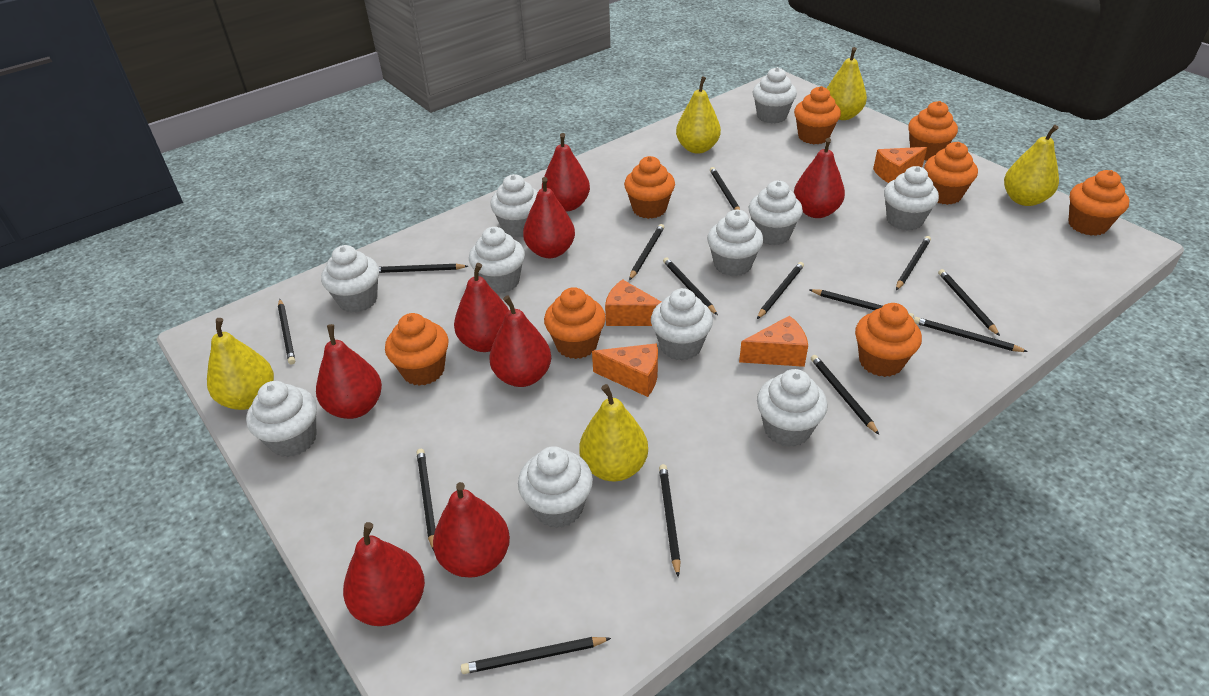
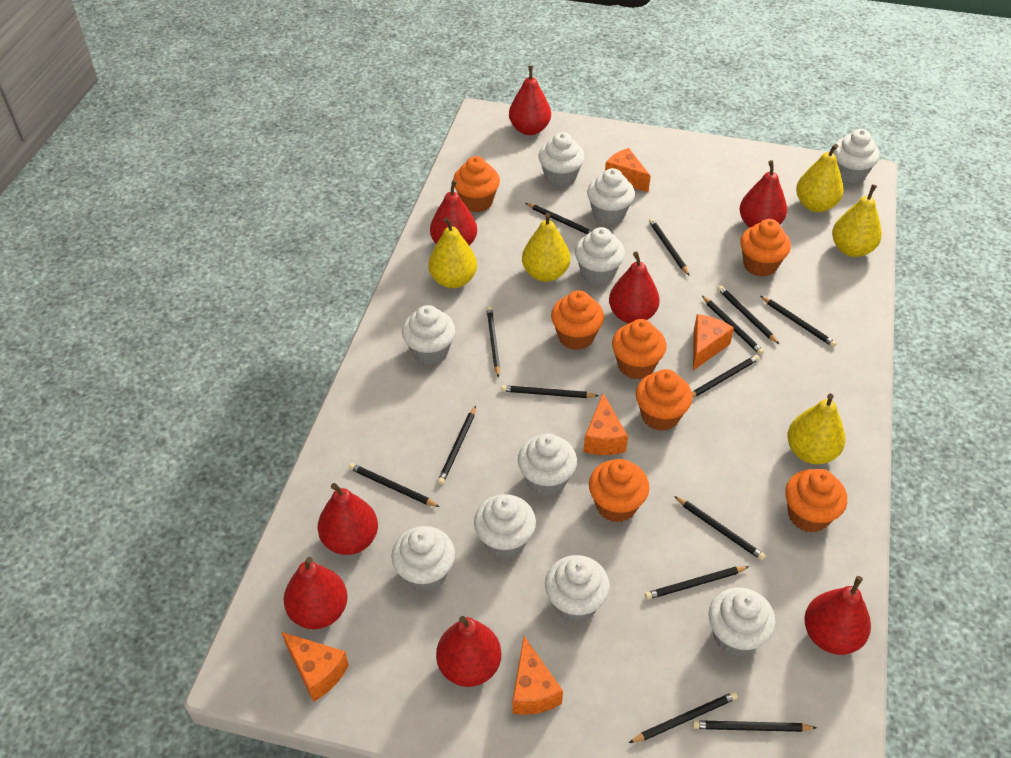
orange cheese: [592,343,658,397] [605,279,661,326] [739,316,808,367] [873,147,927,183] = 4 -> [282,632,349,702] [512,636,563,715] [583,393,628,455] [605,148,651,192] [693,314,734,371] = 5
orange cupcake: [385,313,448,386] [544,287,606,359] [624,156,675,219] [794,86,841,144] [855,303,922,377] [908,101,958,161] [924,142,978,205] [1068,170,1129,236] = 8 -> [453,156,500,212] [551,290,604,350] [589,459,649,522] [612,319,666,379] [636,369,693,431] [740,219,791,277] [785,469,847,533] = 7
white cupcake: [246,381,317,457] [321,245,379,313] [469,227,525,294] [490,174,538,237] [518,446,593,528] [651,288,713,361] [707,210,763,276] [749,181,803,245] [753,67,797,124] [757,369,827,447] [884,166,939,231] = 11 -> [391,526,455,592] [402,305,455,365] [474,494,536,559] [518,433,577,496] [539,132,585,188] [545,555,610,623] [575,227,625,285] [587,168,635,225] [708,587,776,657] [833,129,880,184] = 10

